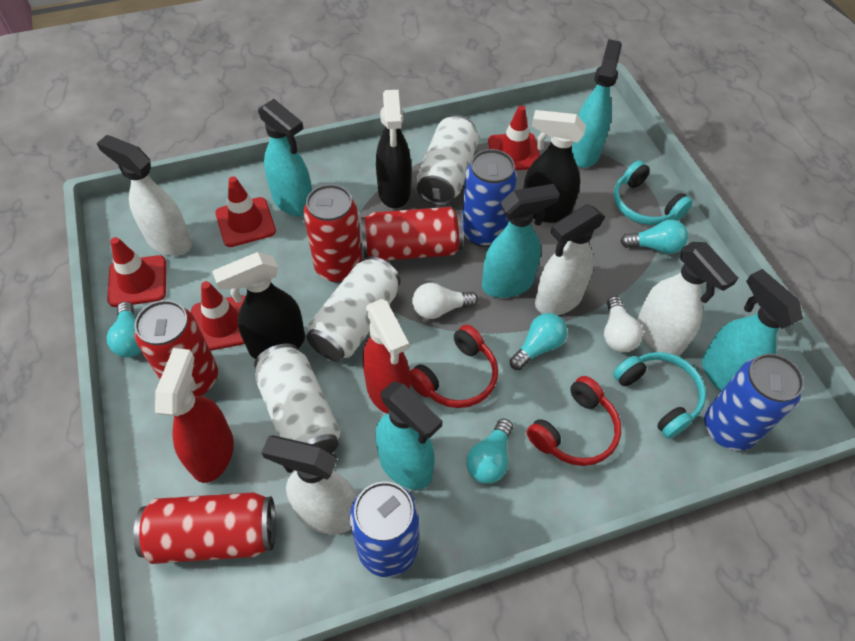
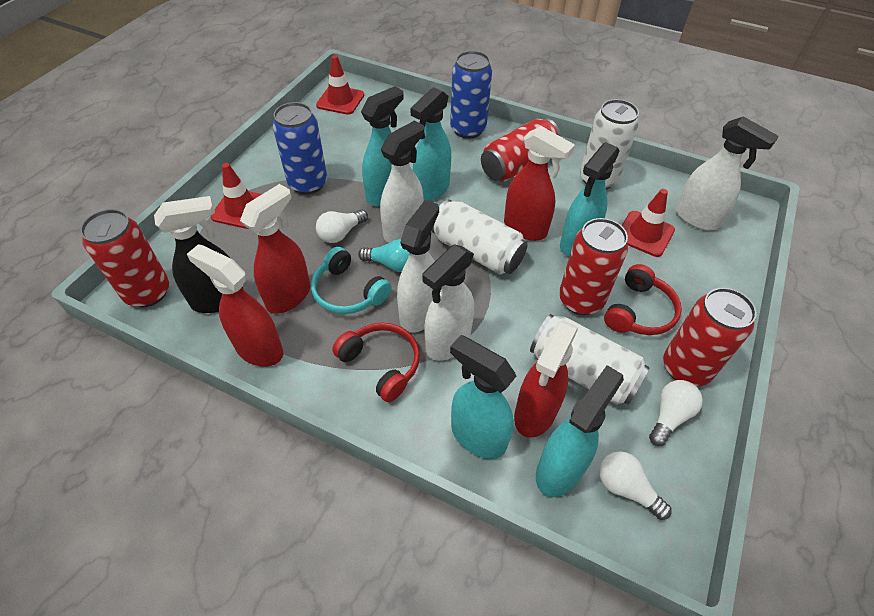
black spray bottle: [212,252,305,359] [376,90,411,208] [523,110,586,223] = 3 -> [154,196,243,313] = 1
blue can: [350,481,419,577] [462,149,517,247] [704,353,804,451] = 3 -> [273,102,327,195] [450,51,492,139] = 2
red spray bottle: [155,348,234,483] [363,299,410,414] = 2 -> [187,244,283,366] [240,184,310,314] [504,126,575,241] [514,320,579,438] = 4
red traffic cone: [107,237,166,307] [191,281,246,351] [215,176,276,247] [488,106,540,170] = 4 -> [210,163,262,229] [316,55,364,115] [622,189,675,257] = 3
turquoise headphones: [613,160,693,225] [613,352,706,439] = 2 -> [311,247,391,314] = 1
turquoise light bulb: [107,302,142,358] [466,419,513,484] [510,313,567,370] [620,220,688,254] = 4 -> [358,239,409,272] = 1
white light bulb: [412,283,478,319] [604,296,643,352] = 2 -> [316,210,368,243] [599,451,672,520] [649,380,703,446] = 3

